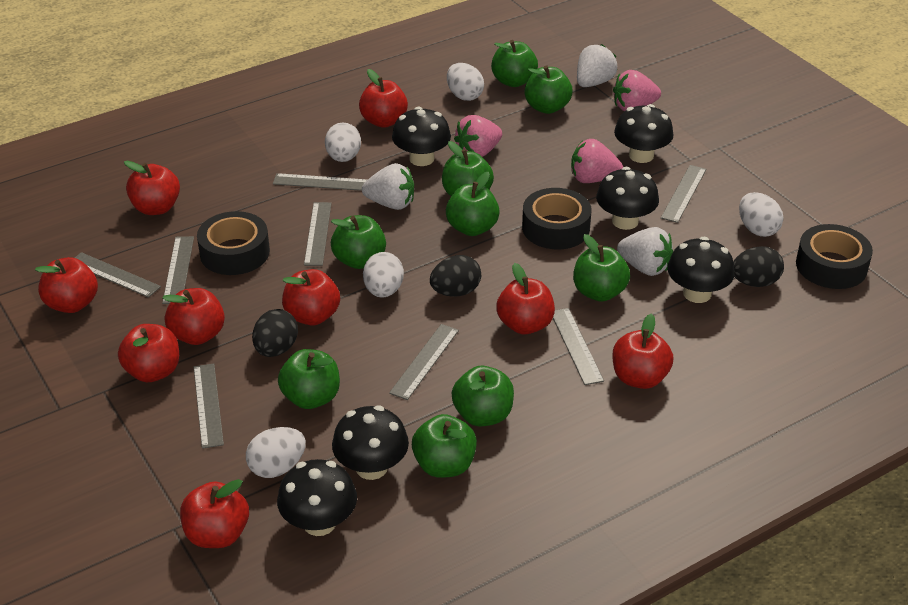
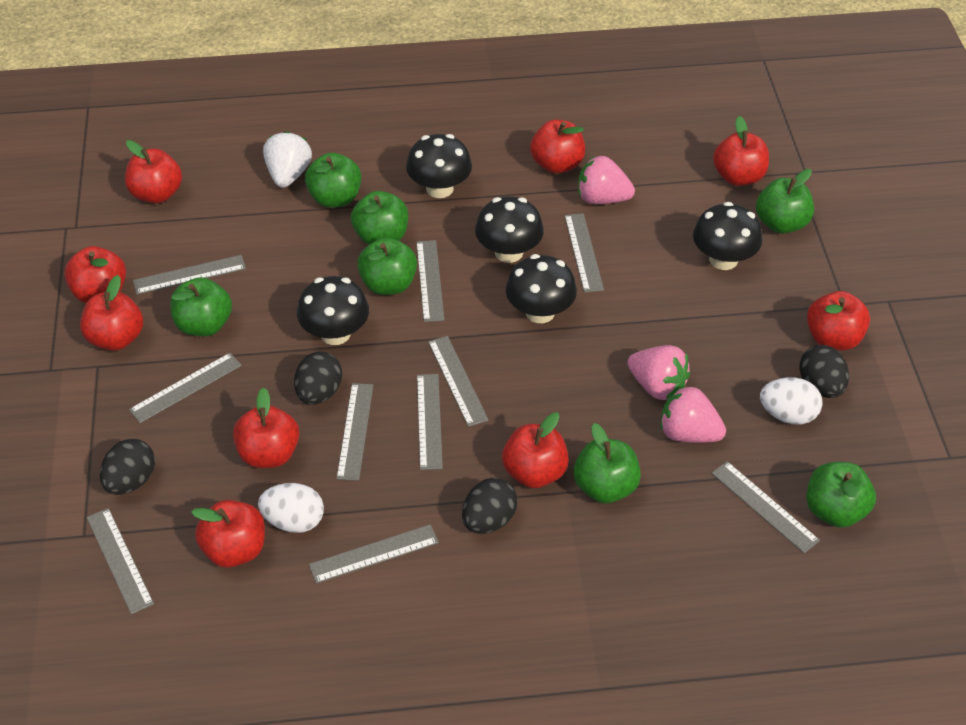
black egg: [252,309,298,357] [430,255,481,297] [733,246,784,287] = 3 -> [100,439,155,495] [294,351,342,405] [462,478,518,534] [799,345,849,398] = 4
black mushroom: [277,459,357,536] [332,405,409,480] [392,107,451,166] [596,167,659,230] [614,104,674,163] [667,236,735,303] = 6 -> [297,276,369,345] [406,134,472,198] [475,196,544,263] [506,254,577,323] [693,202,762,270] = 5
black tape: [197,211,270,275] [522,188,592,250] [796,224,873,289] = 3 -> none = 0
green apple: [278,349,340,409] [331,215,386,269] [412,414,477,478] [442,141,494,196] [446,172,500,236] [452,366,514,427] [491,40,538,87] [525,65,572,114] [573,234,630,301] = 9 -> [170,277,232,336] [305,153,361,208] [351,191,408,245] [357,237,417,295] [573,423,641,503] [756,169,814,234] [806,462,876,528] = 7
grey ruler: [75,252,161,298] [162,236,194,304] [194,364,224,449] [273,173,367,191] [304,202,332,266] [389,324,459,400] [553,308,604,385] [661,165,706,223] = 8 -> [87,508,154,614] [129,353,242,423] [133,255,246,295] [309,524,439,584] [336,383,373,481] [416,240,444,322] [417,374,443,470] [428,336,489,427] [564,213,604,293] [711,461,820,553] = 10
white egg: [246,427,306,478] [325,123,361,162] [363,252,404,298] [447,63,484,101] [739,192,783,237] = 5 -> [258,483,324,533] [760,377,823,425] = 2
white strawberry: [362,163,414,210] [577,44,617,87] [617,227,673,276] = 3 -> [263,131,312,188] = 1

